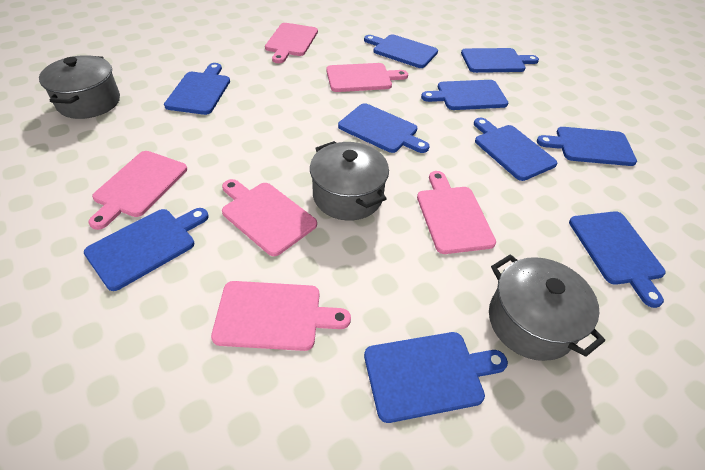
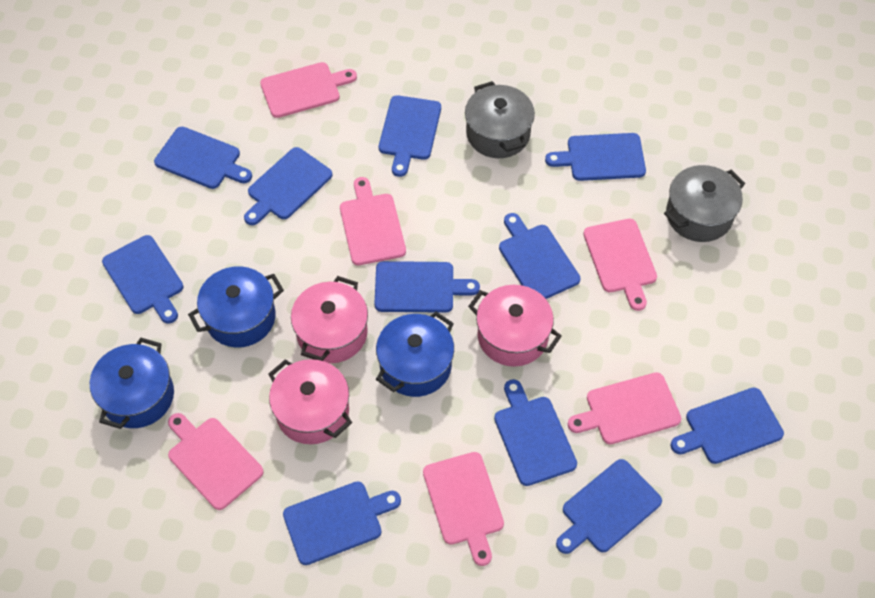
blue cutting board: [84,208,209,291] [164,63,230,115] [338,103,430,153] [364,34,438,68] [364,332,508,423] [421,80,508,110] [461,48,539,73] [474,118,557,181] [537,127,637,166] [569,211,666,308] = 10 -> [102,235,184,324] [154,127,252,189] [244,147,333,225] [283,481,401,565] [374,261,480,313] [379,95,441,177] [494,379,577,486] [499,213,581,299] [545,133,646,181] [556,459,662,554] [670,387,784,464] = 11
blue pot: none = 0 -> [90,338,174,429] [188,266,284,348] [376,311,454,397] = 3
grey pot: [39,55,120,119] [310,141,389,221] [489,254,605,361] = 3 -> [465,81,535,158] [664,165,745,242] = 2
pink pot: none = 0 -> [268,359,352,444] [291,276,368,363] [468,285,562,367] = 3

